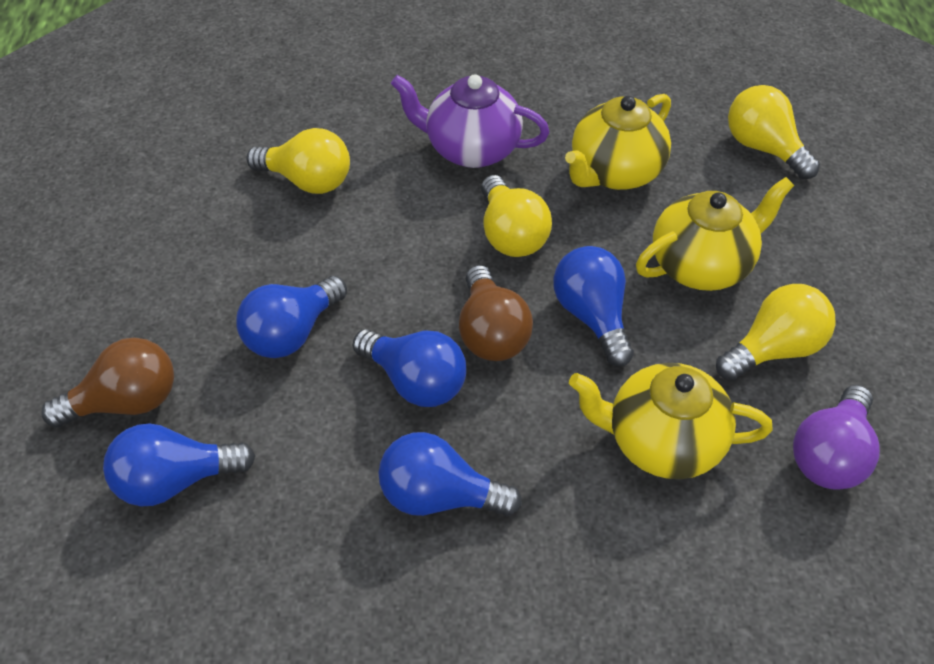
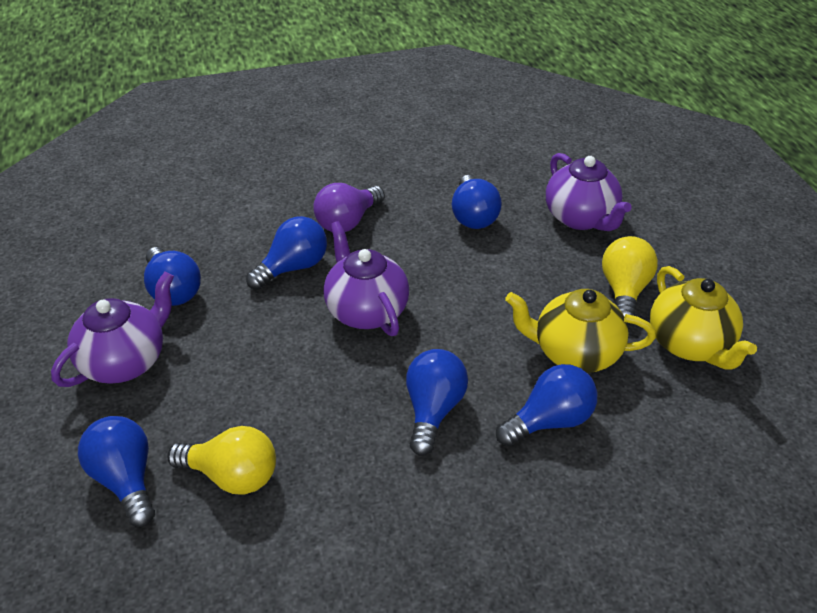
blue light bulb: [103,423,255,506] [236,276,347,358] [353,329,466,407] [378,432,522,516] [553,246,634,367] = 5 -> [78,416,155,527] [144,247,201,306] [246,216,327,290] [406,349,468,456] [452,175,502,229] [496,364,597,446] = 6
brown light bulb: [41,338,174,428] [459,265,533,361] = 2 -> none = 0
purple teapot: [391,74,549,168] = 1 -> [51,272,174,387] [323,221,409,336] [546,153,632,231] = 3
yellow light bulb: [246,128,350,194] [481,175,552,257] [716,284,835,380] [728,85,820,179] = 4 -> [167,426,276,495] [602,236,658,324] = 2
yellow teapot: [565,94,671,190] [569,363,773,479] [636,177,794,291] = 3 -> [505,289,656,373] [650,266,757,370] = 2

